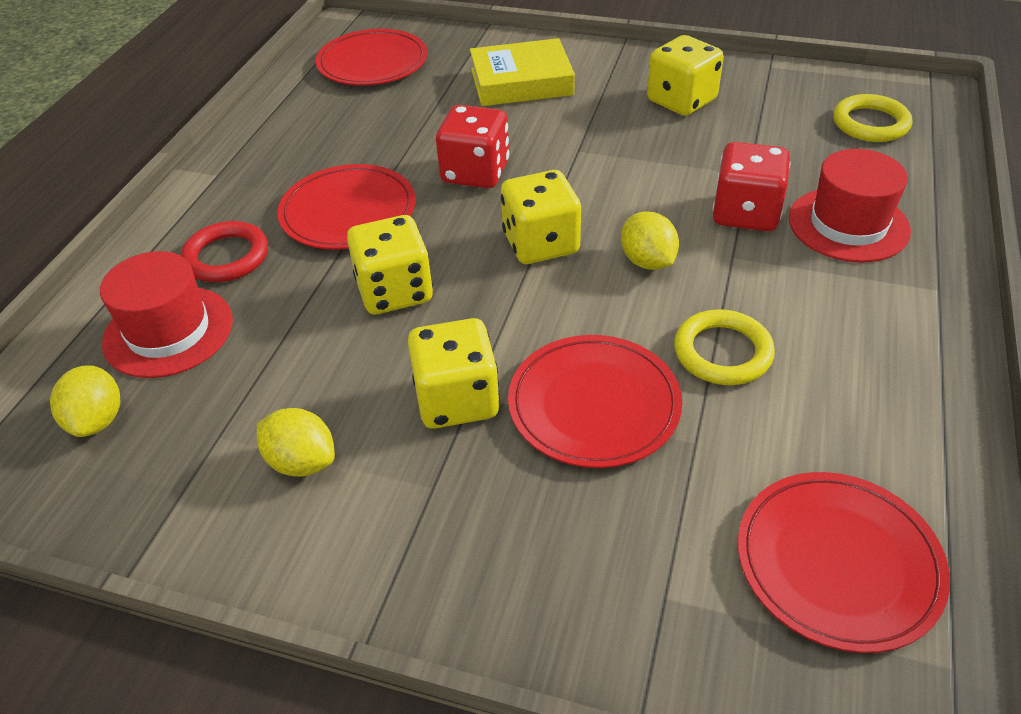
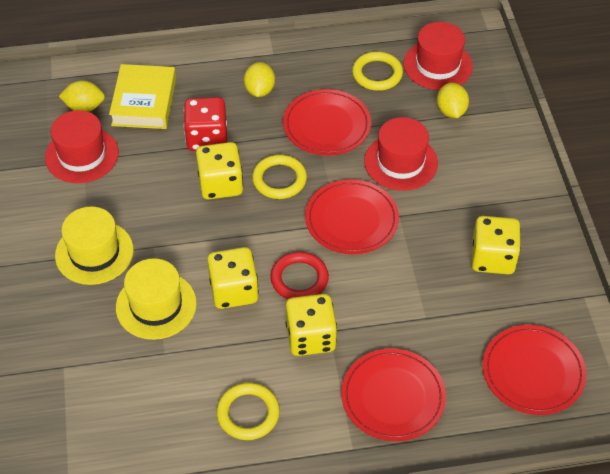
red dice: [436,105,509,188] [712,142,790,231] = 2 -> [184,97,227,151] = 1
red hat: [100,251,233,378] [789,149,911,262] = 2 -> [45,110,119,183] [364,117,438,191] [404,22,473,90] = 3
yellow hat: none = 0 -> [55,206,134,285] [116,258,197,340] = 2
yellow ring: [674,309,775,385] [833,94,912,142] = 2 -> [217,383,280,440] [252,155,307,199] [352,52,403,91] = 3

